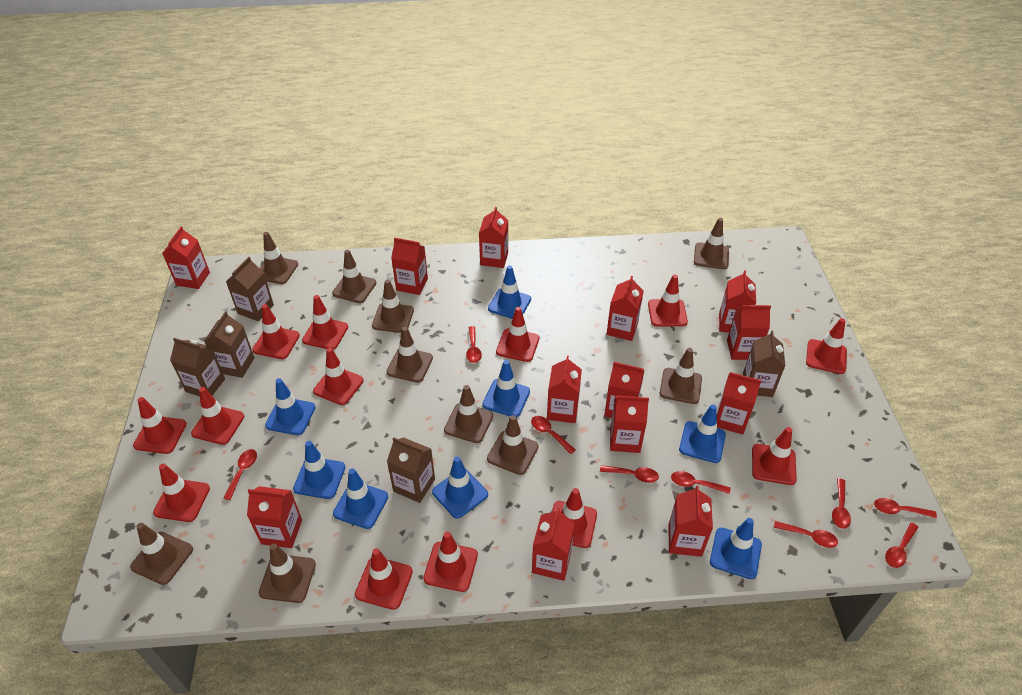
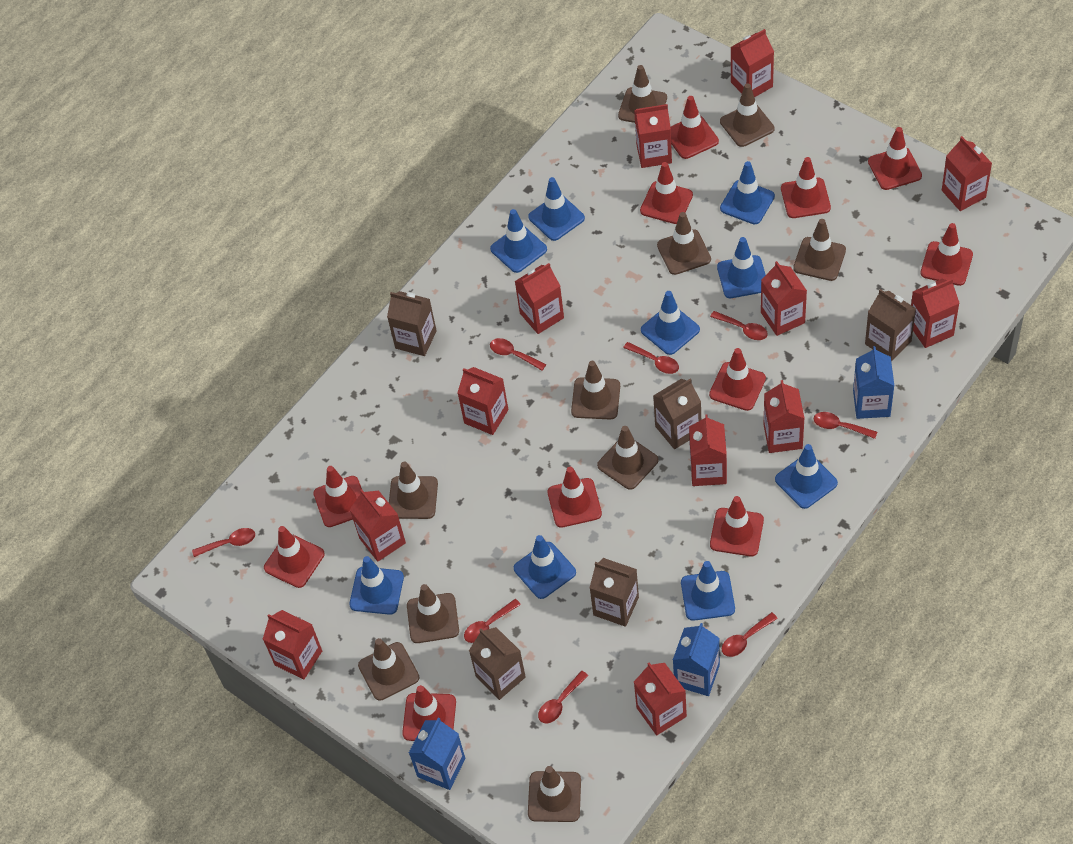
blue carton: none = 0 -> [409,718,465,790] [673,623,720,696] [853,346,894,419] = 3
blue traffic cone: [265,378,316,435] [293,441,345,499] [333,468,388,529] [432,456,488,518] [483,360,530,417] [488,265,531,319] [679,404,726,463] [710,518,762,579] = 8 -> [349,556,404,615] [490,209,547,273] [514,535,576,599] [528,177,585,241] [641,291,700,355] [681,561,735,621] [717,237,766,298] [720,161,775,225] [775,444,838,509] = 9
red carton: [162,227,210,289] [247,486,302,548] [391,238,428,295] [479,207,508,268] [532,508,575,581] [547,356,582,423] [604,362,644,418] [607,276,644,341] [610,396,649,453] [668,486,713,557] [717,372,761,434] [719,270,756,333] [727,305,771,360] = 13 -> [263,610,322,680] [350,489,406,562] [457,367,508,435] [515,263,564,334] [634,104,672,168] [634,662,687,735] [689,414,727,486] [731,29,774,97] [761,261,807,336] [764,380,804,453] [911,279,959,348] [942,136,992,211] = 12
red spoon: [223,449,257,500] [466,326,482,363] [531,416,576,454] [600,465,659,483] [671,471,730,494] [774,521,838,548] [832,478,851,529] [874,498,937,518] [885,522,918,568] = 9 -> [192,528,255,557] [464,599,521,643] [490,338,546,371] [538,671,588,723] [623,342,679,374] [710,311,768,340] [722,612,778,657] [814,412,877,439] = 8
red traffic cone: [133,397,187,454] [153,464,210,522] [191,387,244,445] [252,304,300,359] [302,295,348,350] [313,348,364,405] [355,548,413,610] [423,531,478,592] [496,307,539,362] [552,488,597,548] [648,274,688,327] [752,427,797,485] [806,318,847,374] = 13 -> [264,526,325,588] [313,466,362,527] [402,685,456,741] [547,467,602,528] [640,162,693,224] [671,96,719,159] [709,348,766,411] [710,496,764,556] [781,157,831,218] [868,127,922,190] [920,223,973,286] = 11

